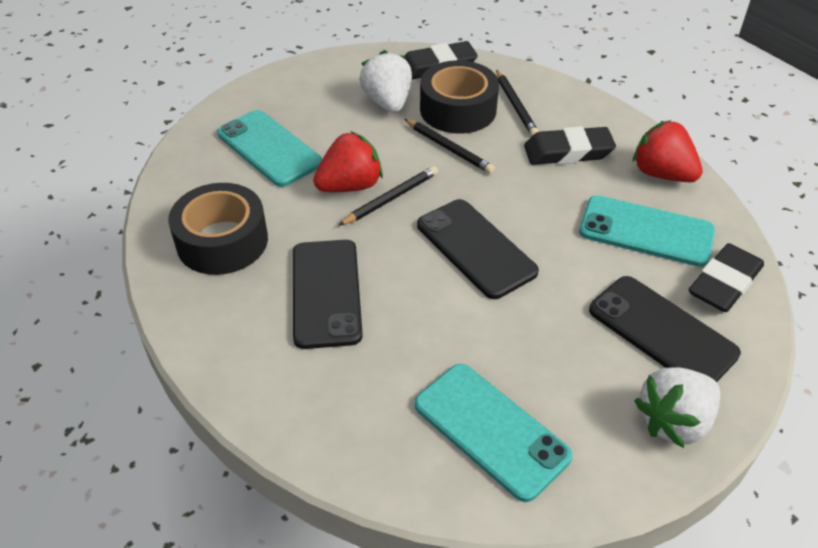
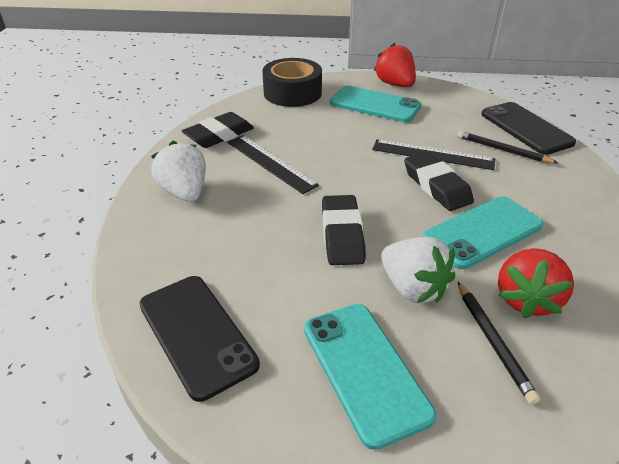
black pencil: [338,166,438,226] [404,119,495,174] [496,70,539,136] = 3 -> [457,130,558,163] [458,282,540,405] = 2
black phone: [293,240,363,349] [417,199,539,299] [589,276,741,382] = 3 -> [139,276,260,402] [482,102,576,155] = 2
black ruler: none = 0 -> [227,135,319,194] [372,139,495,170] = 2
black tape: [168,183,268,275] [420,60,499,134] = 2 -> [262,58,322,107] = 1

